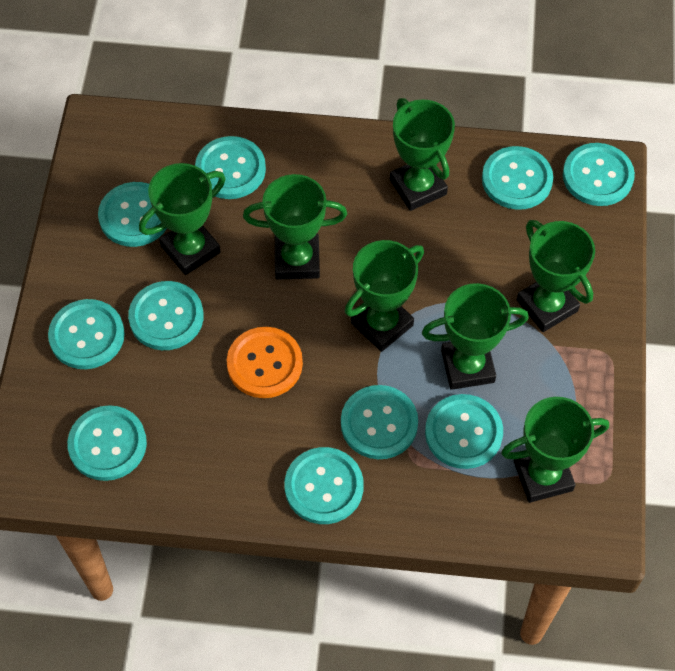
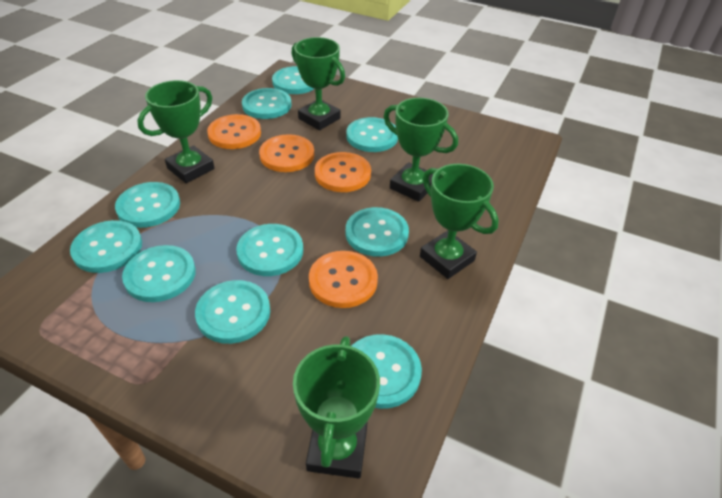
green trophy: [139,163,225,275] [243,174,347,279] [345,240,424,352] [390,98,455,211] [422,283,529,390] [501,397,609,503] [517,220,595,332] = 7 -> [137,80,215,183] [291,37,345,130] [293,336,380,479] [384,98,458,202] [420,164,499,279] = 5
orange button: [227,327,303,398] = 1 -> [207,114,261,149] [259,134,314,172] [309,251,378,308] [315,152,371,192] = 4

